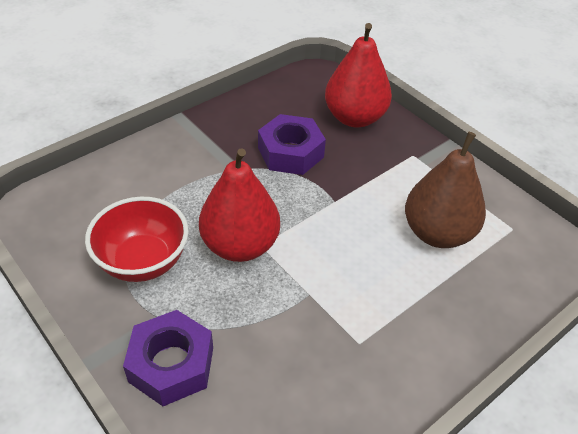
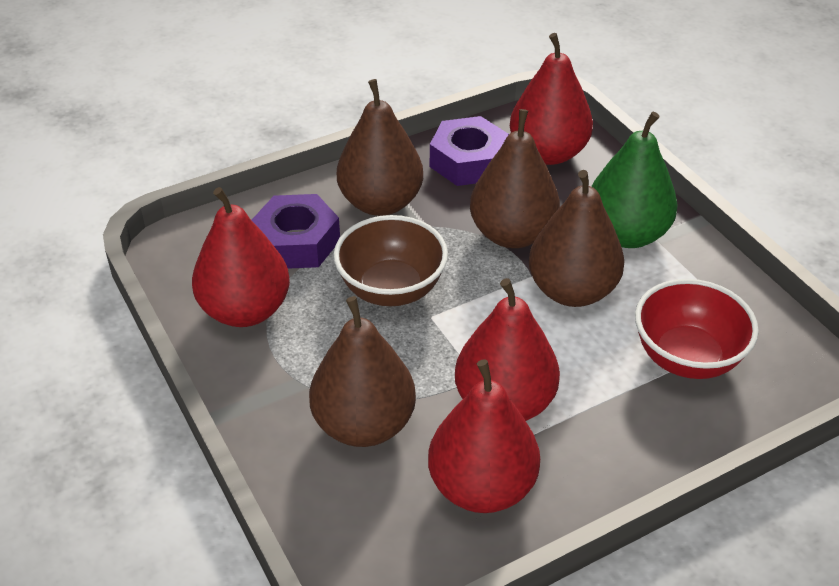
brown bowl: none = 0 -> [334,215,448,306] = 1
brown pear: [405,132,486,248] = 1 -> [309,296,416,447] [337,79,423,216] [470,109,560,248] [529,170,625,307] = 4
green pear: none = 0 -> [591,111,678,248] = 1
red pear: [199,148,280,262] [325,23,392,128] = 2 -> [192,187,290,327] [428,359,540,513] [455,278,560,421] [510,33,593,165] = 4

